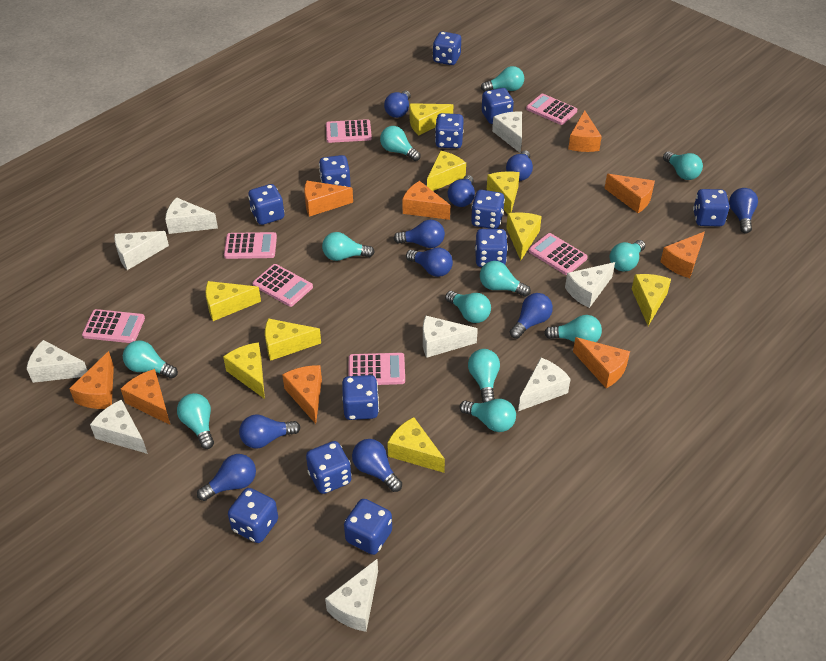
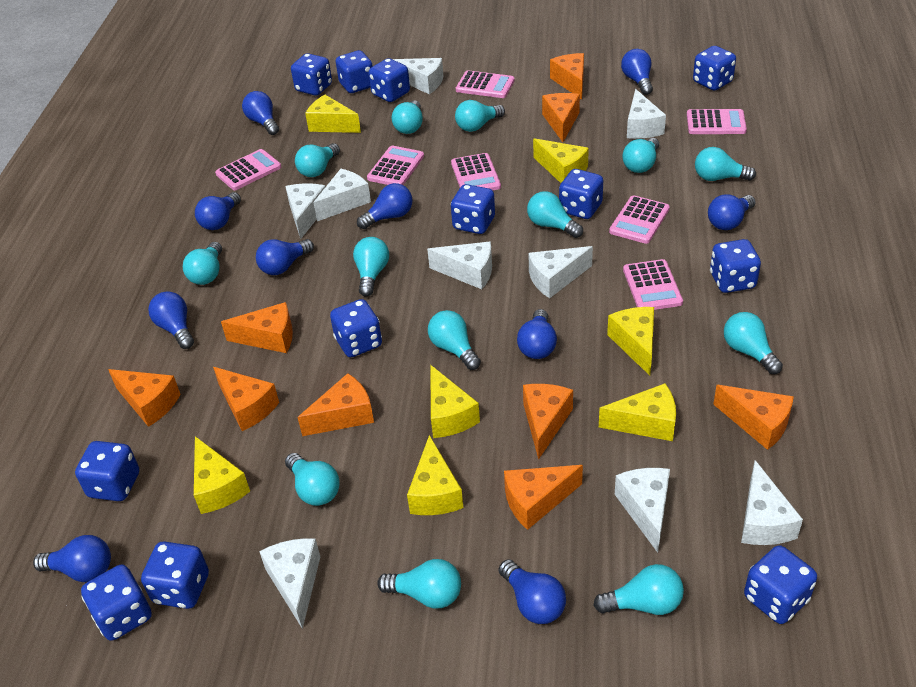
turquoise light bulb: [123,340,178,379] [177,393,214,449] [322,232,375,261] [380,126,421,161] [445,291,491,323] [460,399,516,432] [468,349,500,403] [480,261,531,297] [481,66,524,92] [544,315,602,342] [610,240,645,271] [663,151,703,180] = 12 -> [183,242,222,285] [285,453,340,506] [295,143,340,177] [353,237,389,297] [377,559,461,608] [392,100,423,134] [428,310,481,370] [455,100,505,132] [527,191,583,238] [594,564,684,615] [622,138,659,173] [695,147,756,181] [724,312,783,374] = 13
yellow cheese: [205,281,261,321] [223,342,265,399] [265,318,321,361] [387,417,445,473] [409,103,453,135] [427,151,466,191] [487,171,520,214] [506,213,542,261] [632,274,671,326] = 9 -> [194,436,250,514] [305,95,361,133] [407,435,463,515] [430,365,480,438] [533,138,589,183] [599,383,676,441] [607,307,654,376] = 7

